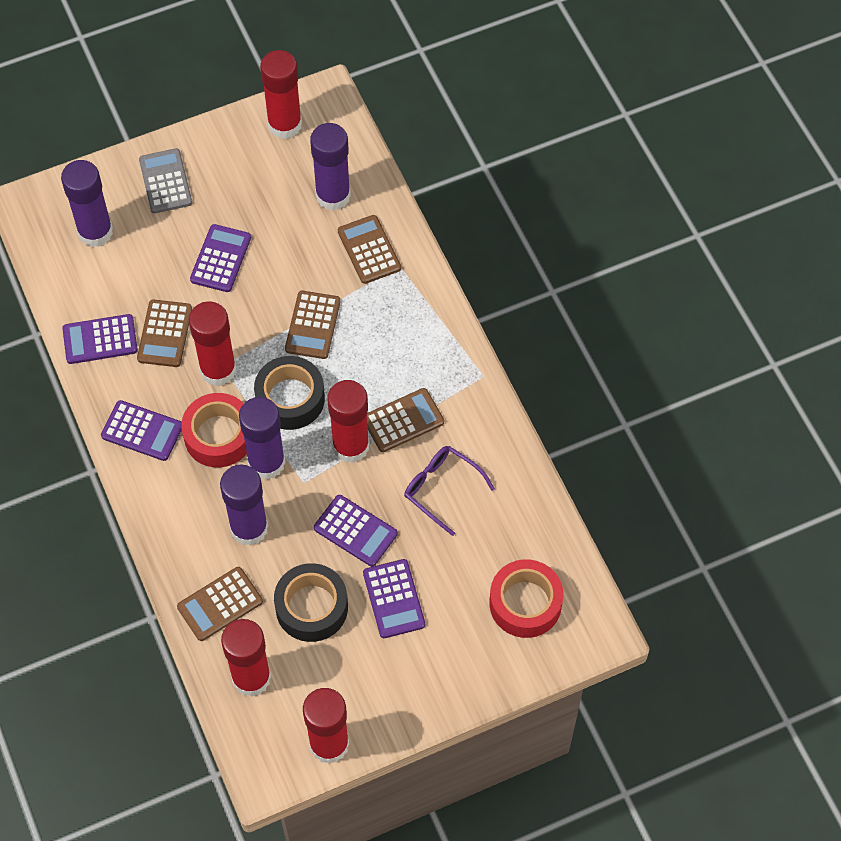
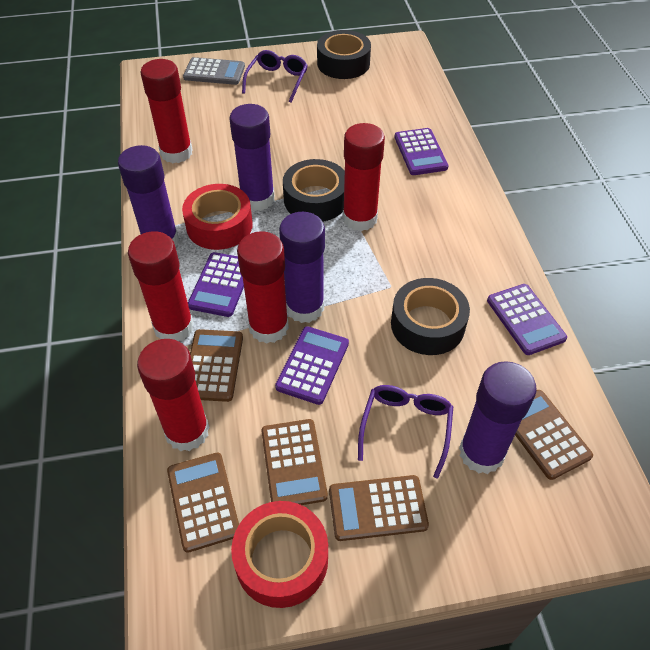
black tape: [254,356,325,430] [274,563,348,642] = 2 -> [283,159,345,222] [317,30,371,79] [391,278,470,355] = 3
purple calculator: [62,314,138,364] [101,400,182,461] [190,224,251,292] [314,495,398,567] [363,559,425,638] = 5 -> [188,252,244,317] [275,326,349,405] [394,128,449,175] [487,284,567,355] = 4
purple glasses: [404,446,495,536] = 1 -> [242,50,308,103] [358,385,453,479] = 2

